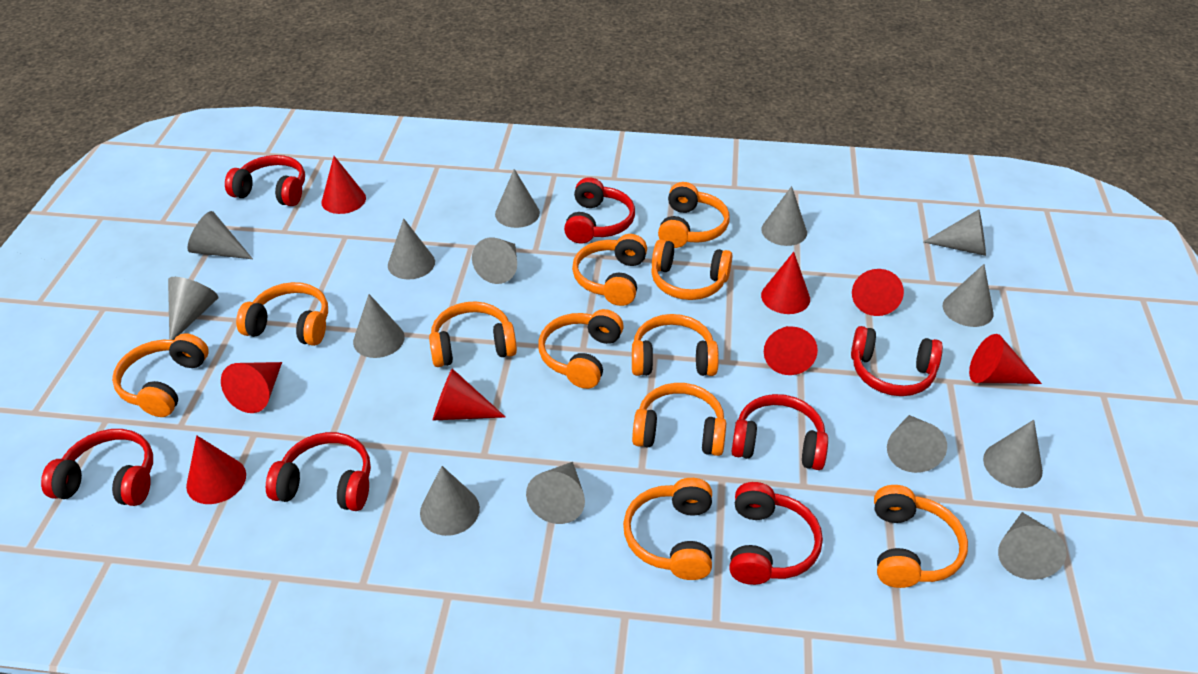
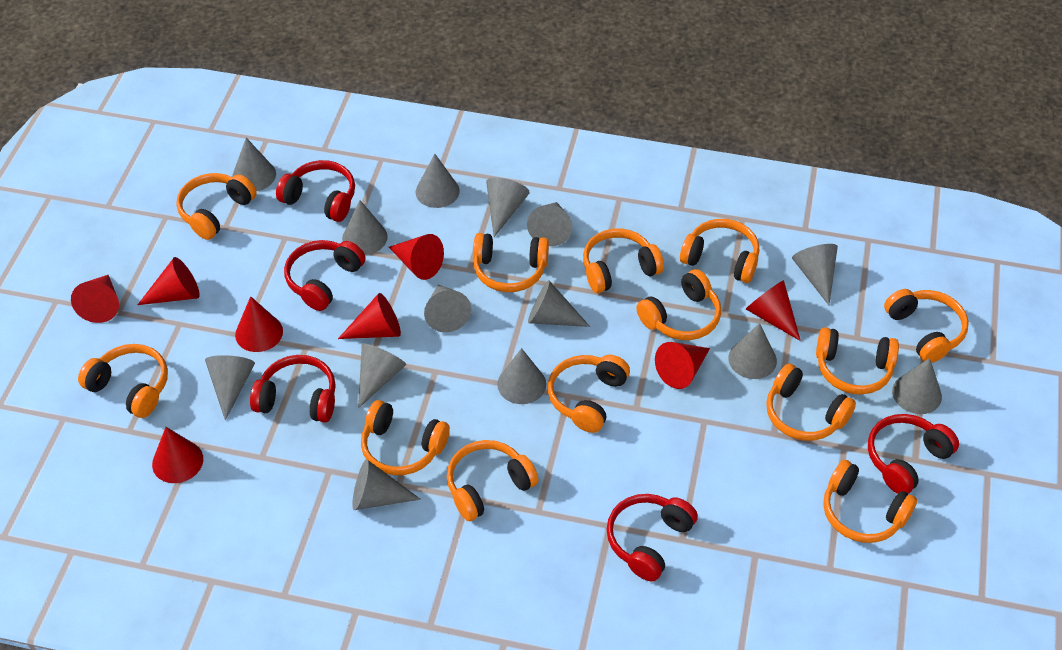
orange headphones: [112,333,209,417] [236,282,328,346] [429,301,517,367] [538,309,624,389] [572,234,647,306] [623,478,712,580] [632,314,719,376] [632,383,726,456] [651,239,732,300] [658,182,730,248] [874,485,968,588] = 11 -> [78,344,168,418] [176,173,257,240] [361,400,450,475] [447,440,539,521] [473,233,549,292] [548,355,630,433] [583,229,664,293] [636,269,721,340] [680,219,759,283] [766,363,856,441] [816,327,899,394] [823,460,917,543] [884,289,969,363] = 13
red headphones: [41,429,153,506] [225,155,305,206] [266,432,371,511] [564,177,635,243] [729,482,823,585] [731,394,828,470] [851,326,943,396] = 7 -> [250,355,336,423] [276,160,355,222] [284,240,366,311] [607,494,698,582] [868,414,959,494] = 5

